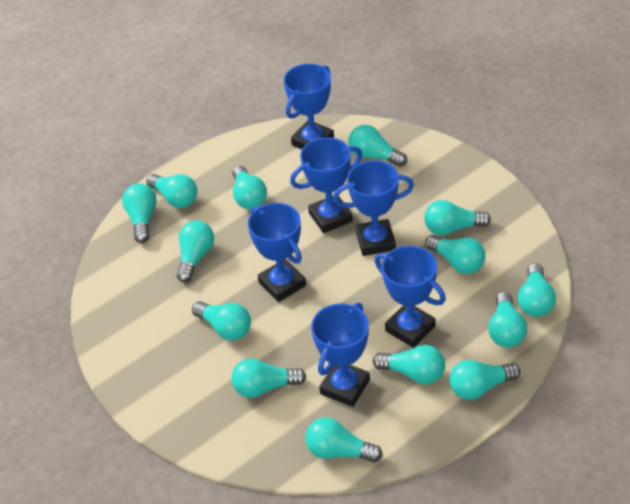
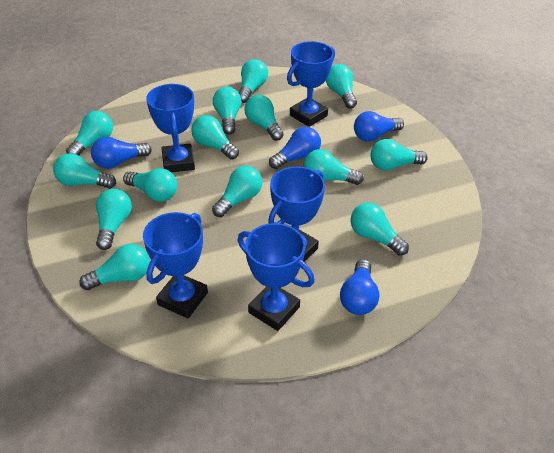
blue light bulb: none = 0 -> [91,137,152,169] [269,127,321,169] [340,259,379,315] [354,111,404,142] = 4
blue trophy: [248,203,306,302] [284,64,334,149] [290,137,362,233] [311,303,370,407] [333,160,414,256] [375,246,446,348] = 6 -> [143,212,208,318] [146,84,195,172] [238,223,315,331] [268,166,325,262] [287,41,335,127] = 5

